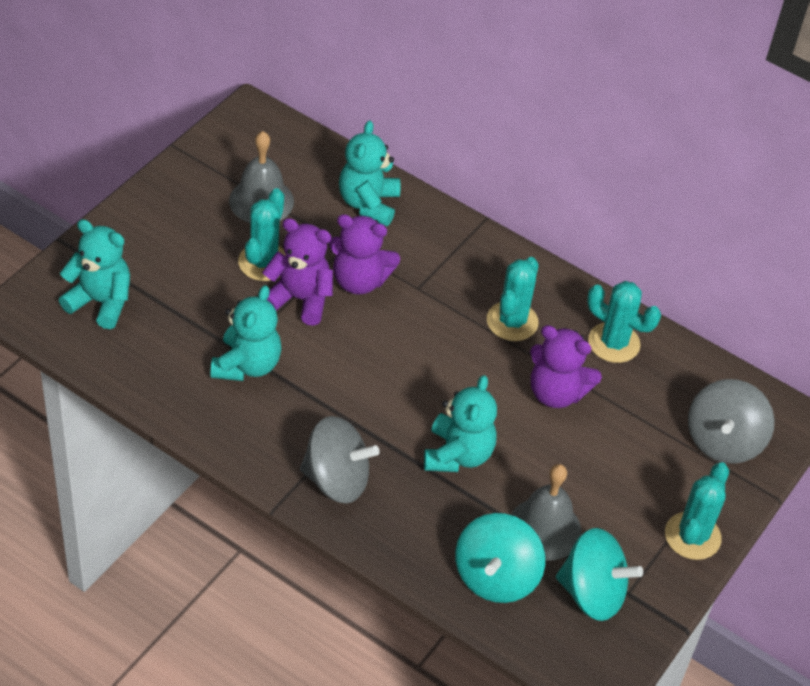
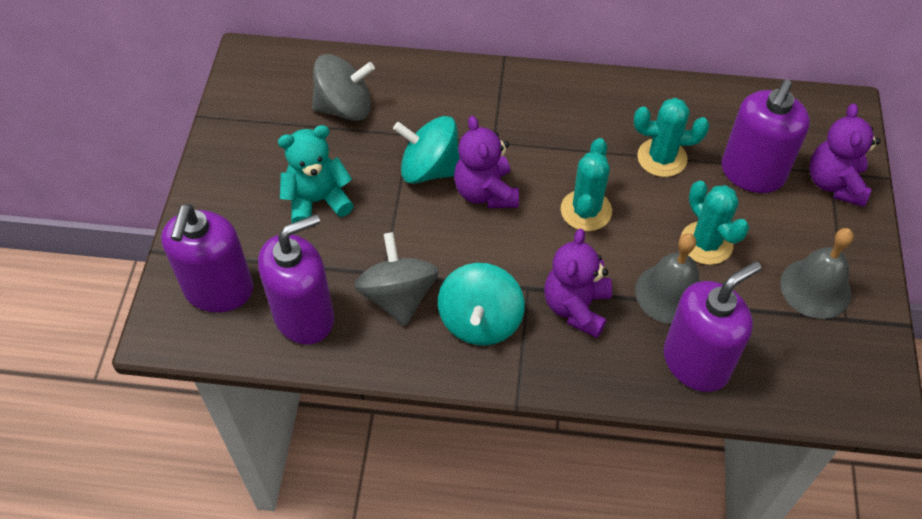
purple soap dispenser: none = 0 -> [161,204,253,313] [258,214,334,345] [664,261,761,392] [721,79,810,193] = 4
turquoise cactus: [238,188,286,281] [487,257,539,341] [587,281,661,363] [665,462,729,560] = 4 -> [561,138,612,231] [634,98,709,177] [681,181,749,265] = 3
turquoise teddy bear: [59,219,130,329] [211,285,281,381] [339,120,400,226] [424,375,497,472] = 4 -> [278,125,354,223] = 1

